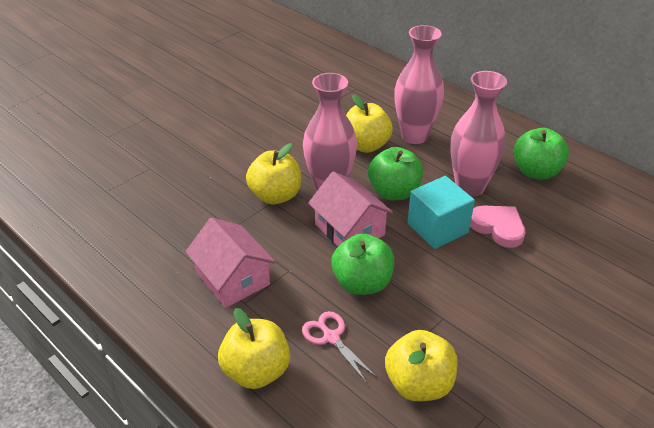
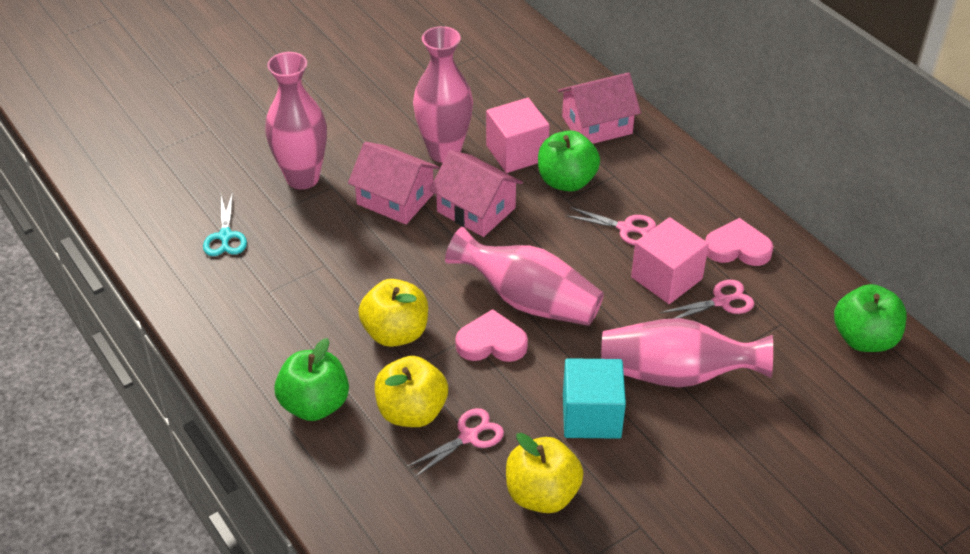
pink cube: none = 0 -> [486,98,550,173] [631,217,709,304] = 2
pink heart: [470,206,525,248] = 1 -> [455,309,528,362] [705,218,774,266] = 2
pink house: [185,218,276,308] [308,171,393,246] = 2 -> [348,142,439,225] [429,150,523,237] [558,72,641,144] = 3
pink scissors: [302,311,377,383] = 1 -> [407,408,504,477] [565,207,656,245] [660,280,754,319] = 3
pink vase: [303,73,357,192] [394,25,444,144] [450,71,507,197] = 3 -> [265,52,327,190] [413,26,473,163] [445,227,604,326] [601,318,773,388] = 4
turquoise scissors: none = 0 -> [203,192,247,256] = 1
yellow apple: [218,308,290,389] [246,143,301,204] [346,94,393,153] [385,330,458,401] = 4 -> [358,279,428,347] [375,356,448,427] [506,433,584,513] = 3

